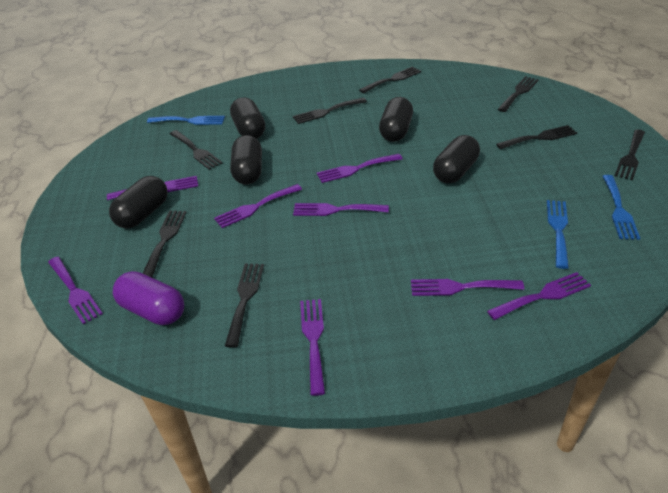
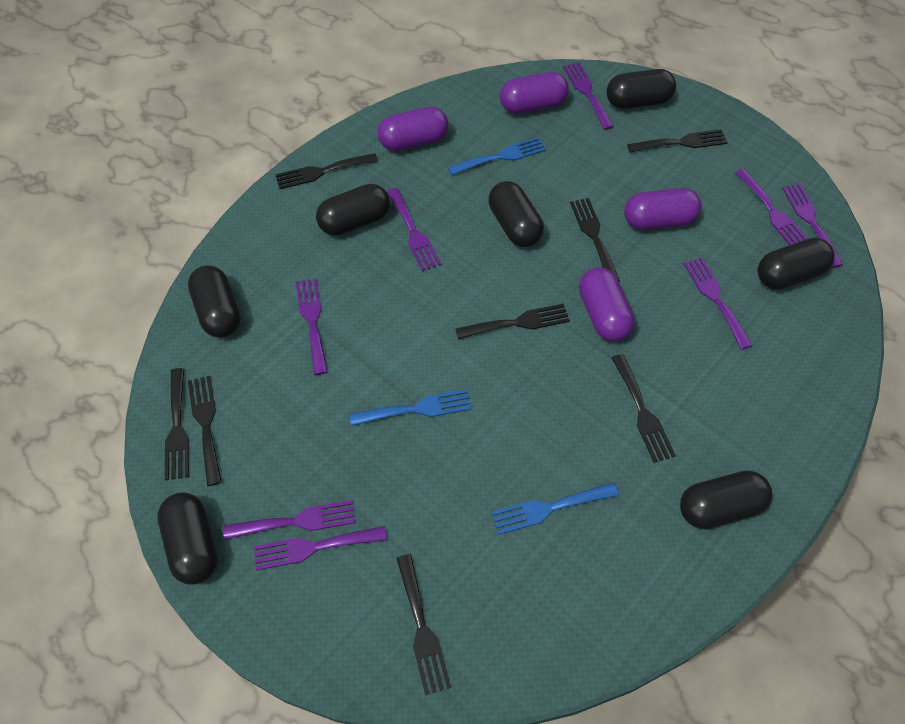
black capsule: [109,176,168,229] [230,97,265,139] [230,135,262,184] [379,97,413,142] [433,135,480,183] = 5 -> [157,493,218,584] [188,265,241,338] [316,184,390,236] [488,181,544,247] [606,69,676,109] [680,471,773,529] [758,238,835,290] = 7
purple capsule: [113,271,184,325] = 1 -> [377,107,448,151] [500,72,569,114] [579,267,635,342] [624,188,702,230] = 4

